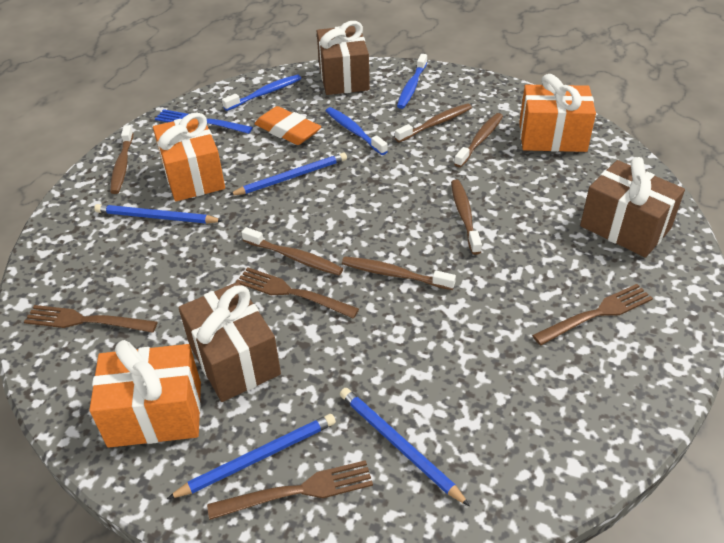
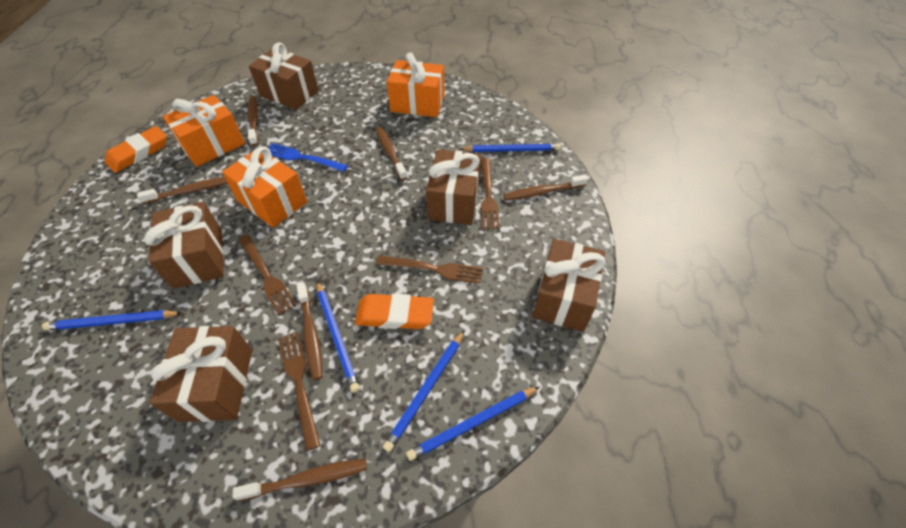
blue pencil: [94,204,223,224] [167,414,336,499] [228,152,347,196] [340,388,470,506] = 4 -> [42,310,182,331] [317,281,360,393] [383,330,465,452] [406,387,539,461] [461,144,561,152] = 5
blue toothbrush: [222,74,301,111] [326,107,388,155] [397,54,427,109] = 3 -> none = 0
brown gift: [178,282,281,402] [317,21,370,95] [580,157,685,257] = 3 -> [144,202,224,289] [150,326,252,422] [249,42,319,110] [426,149,481,225] [533,239,606,332] = 5
orange eraser: [255,106,321,145] = 1 -> [105,126,167,173] [355,294,434,329] = 2

